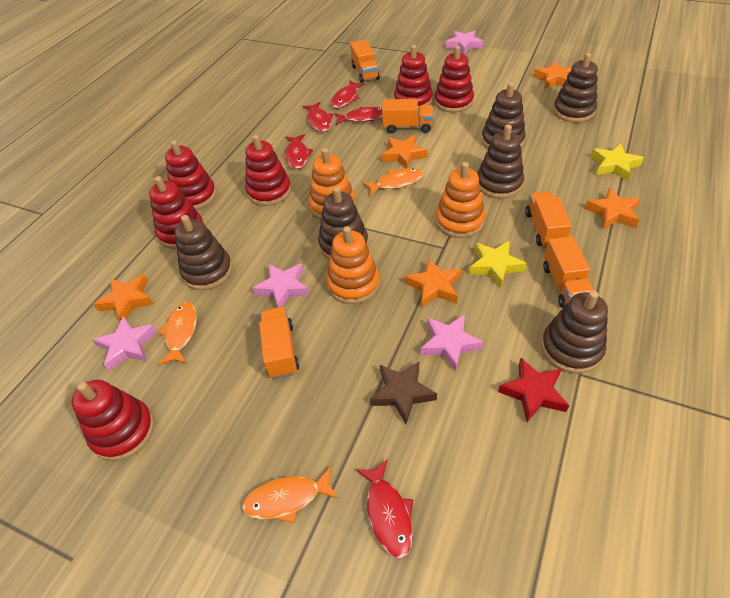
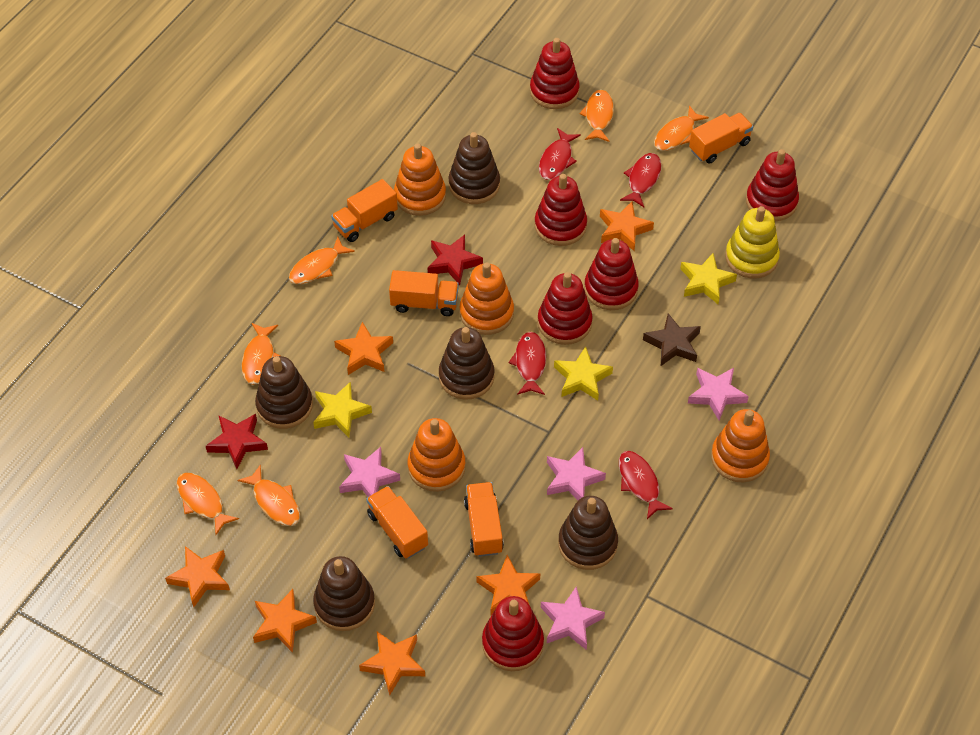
brown stacking toy: [175,215,232,290] [318,187,368,259] [477,124,524,199] [481,82,526,149] [541,290,608,373] [553,53,598,122] = 6 -> [255,356,313,429] [313,556,375,631] [439,327,495,400] [448,132,500,204] [558,496,618,570] = 5
orange fish: [158,302,197,365] [242,467,339,523] [363,168,423,196] = 3 -> [176,473,239,535] [238,464,300,526] [242,323,281,385] [289,237,355,284] [579,90,614,142] [654,105,709,151] = 6
orange stacking toy: [309,148,356,219] [326,226,380,304] [436,162,485,238] = 3 -> [394,144,446,216] [408,418,466,492] [460,262,514,335] [711,409,770,483] = 4
orange star: [94,274,153,321] [382,135,428,168] [405,258,461,308] [533,61,572,89] [585,188,641,229] = 5 -> [165,546,230,607] [253,589,317,653] [334,322,393,375] [359,632,425,695] [476,555,540,615] [600,202,654,251] = 6
red fish: [285,134,313,169] [302,102,333,132] [331,80,365,108] [334,107,382,125] [356,459,413,558] = 5 -> [509,332,546,395] [539,128,581,180] [619,451,673,519] [620,153,661,207] = 4
red star: [498,358,569,422] = 1 -> [206,414,268,469] [428,235,483,285] = 2
yellow stacking toy: none = 0 -> [725,206,780,278] = 1
yellow star: [469,240,527,288] [591,143,644,181] = 2 -> [313,381,372,437] [554,347,613,401] [680,253,737,304] = 3

